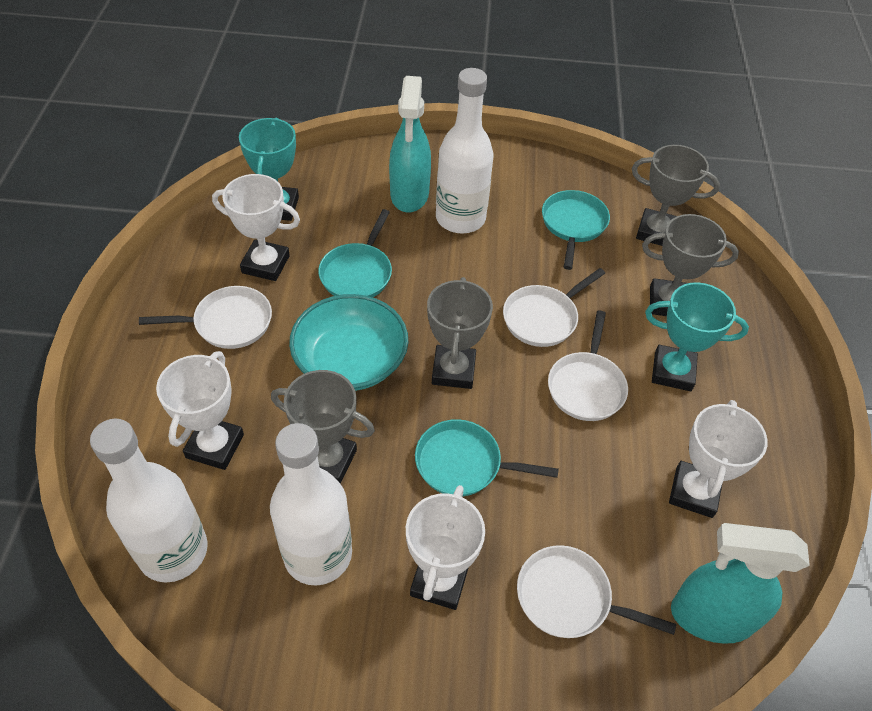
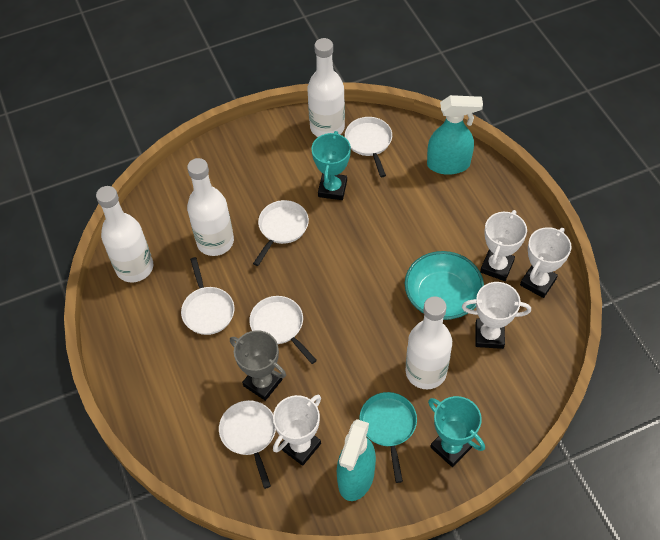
grey trophy: [271,370,375,484] [427,277,493,389] [632,145,720,246] [642,214,739,316] = 4 -> [230,330,286,401] = 1
turquoise pan: [318,209,392,297] [415,419,559,496] [542,190,610,270] = 3 -> [359,392,417,483] = 1
white bottle: [90,419,208,583] [270,423,352,586] [436,68,493,234] = 3 -> [96,186,153,282] [187,158,234,256] [307,38,345,137] [405,296,452,389] = 4
white pan: [139,286,272,349] [503,268,605,347] [517,545,676,638] [548,311,628,421] = 4 -> [181,257,234,335] [219,400,276,489] [249,296,317,364] [253,200,309,266] [345,117,392,177] = 5

